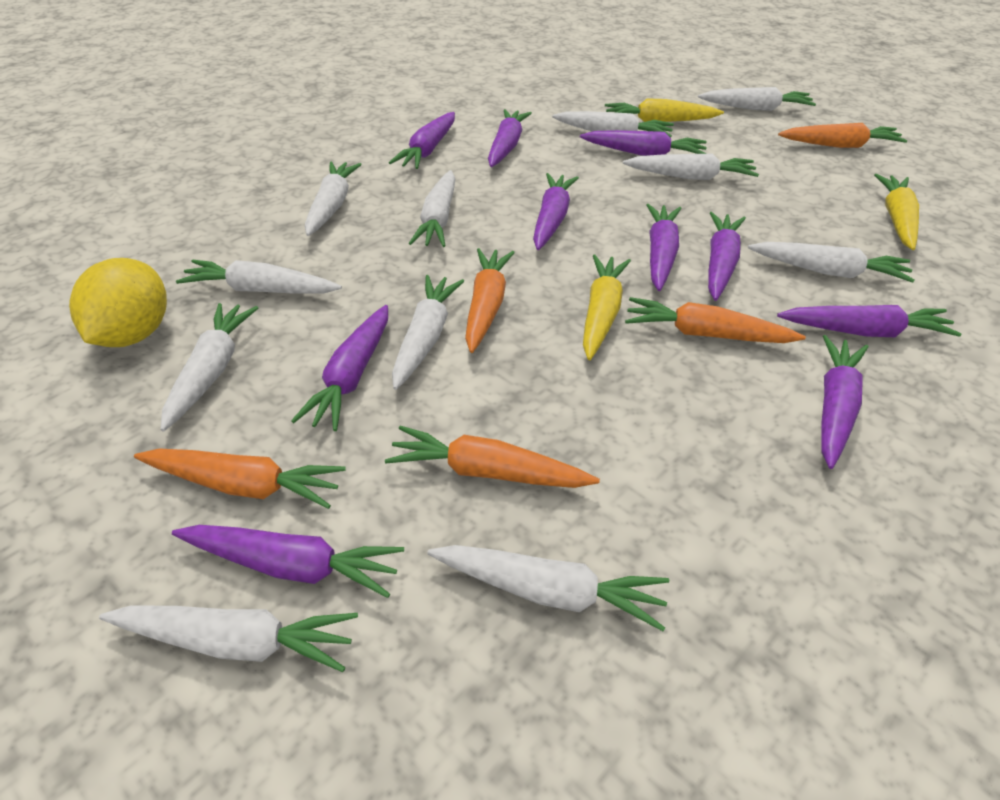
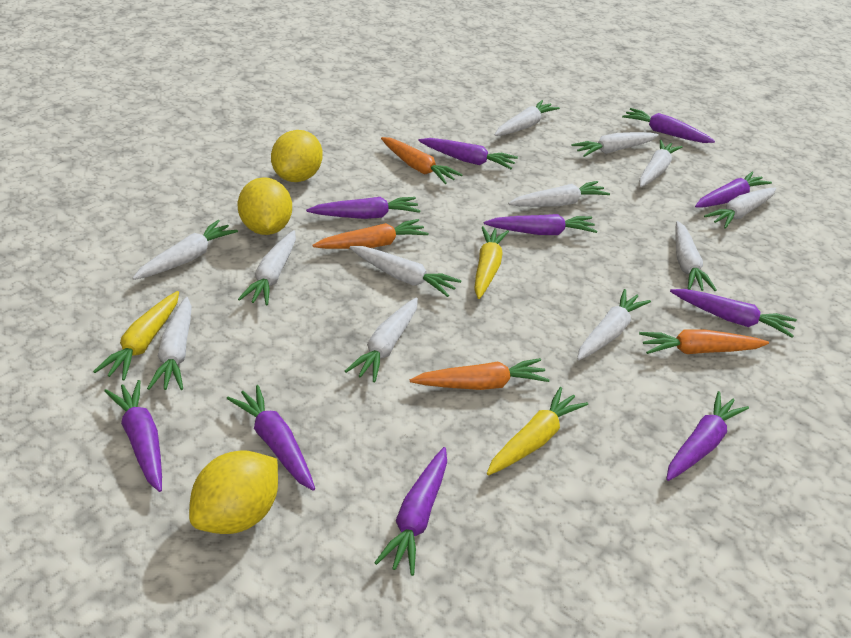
orange carrot: [134,448,346,509] [385,426,600,488] [465,248,515,353] [625,297,806,343] [778,123,907,148] = 5 -> [312,219,429,249] [381,137,462,184] [410,358,550,390] [639,329,769,354] = 4
white carrot: [99,606,358,672] [161,303,258,431] [176,260,342,294] [305,161,362,236] [392,275,464,390] [408,170,455,247] [427,545,669,631] [552,111,674,138] [623,154,759,180] [698,87,816,111] [748,242,915,283] = 11 -> [132,220,238,280] [147,297,192,390] [238,230,296,306] [345,298,418,382] [350,246,462,297] [495,100,560,136] [508,181,610,207] [571,132,659,157] [577,289,651,360] [639,140,683,187] [675,221,717,291] [704,188,776,229] = 12
yellow lemon: [69,258,167,347] = 1 -> [189,450,278,534] [237,177,292,235] [271,130,323,182] = 3

